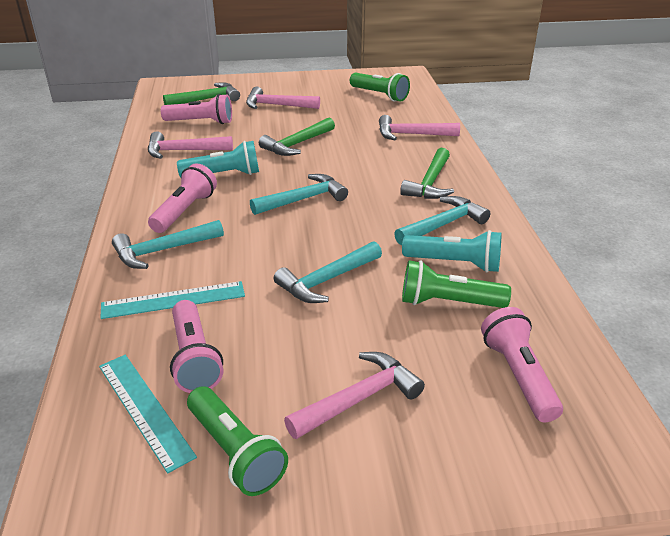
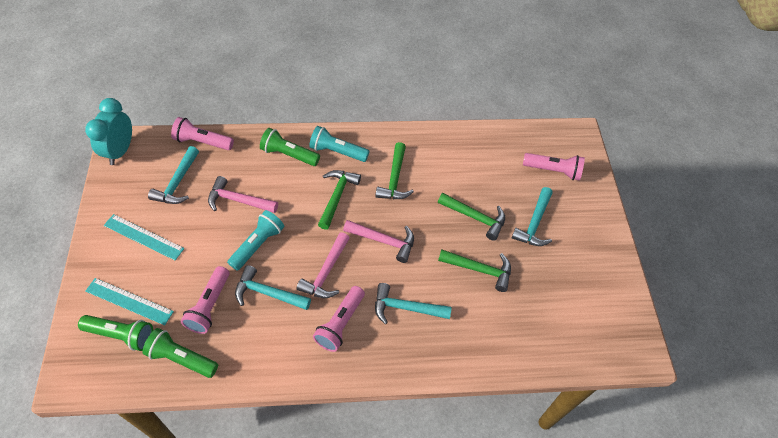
green hammer: [163,82,240,105] [259,117,335,156] [400,148,454,199] = 3 -> [318,170,361,230] [375,142,414,199] [438,193,505,241] [438,250,511,292] = 4
pink hammer: [148,131,233,159] [246,87,320,109] [284,352,425,439] [379,115,460,140] = 4 -> [208,176,278,213] [296,232,350,298] [343,220,414,263] = 3
turquoise clock: none = 0 -> [85,98,132,165] = 1

